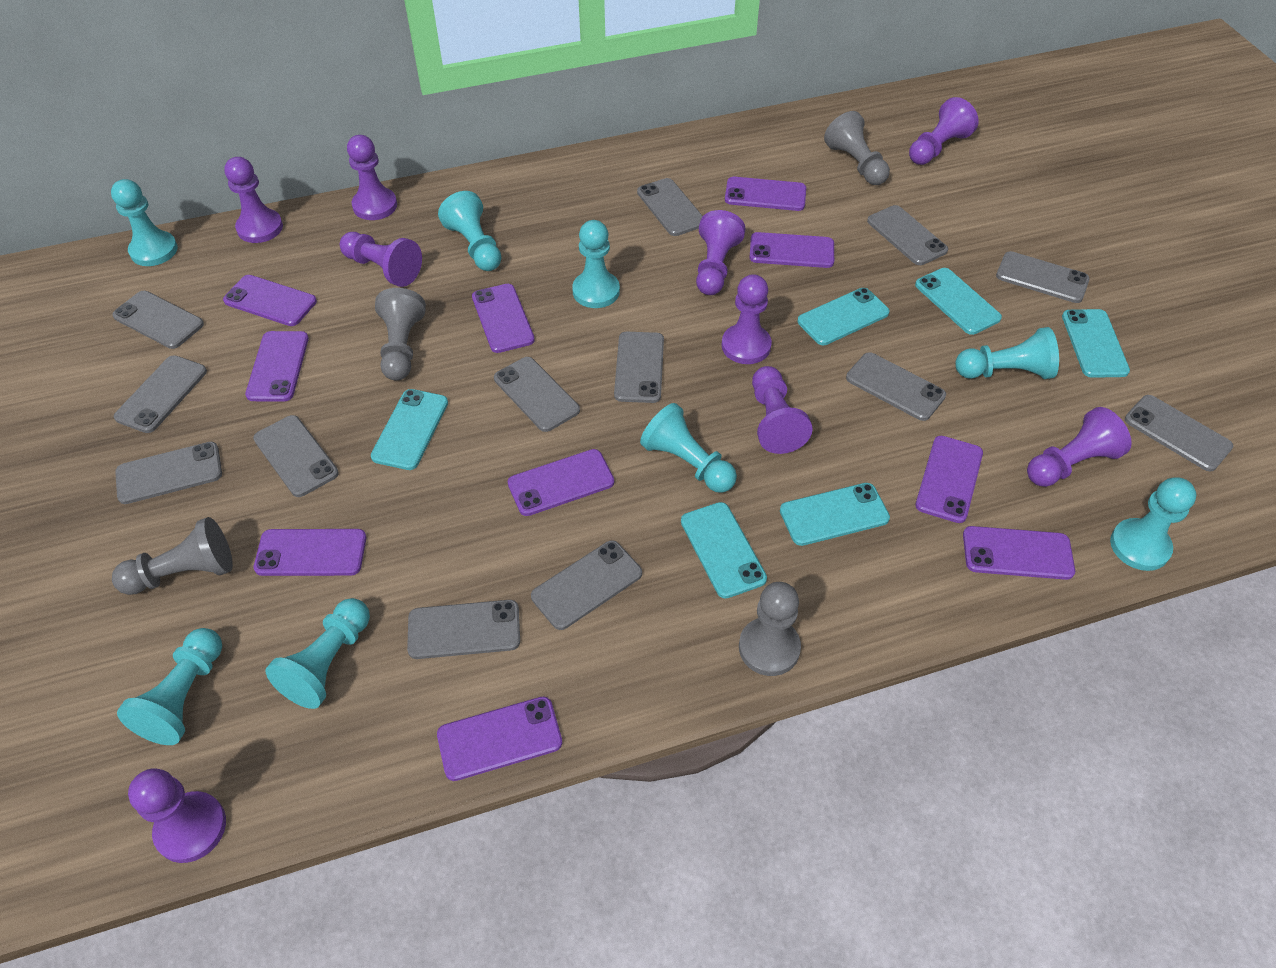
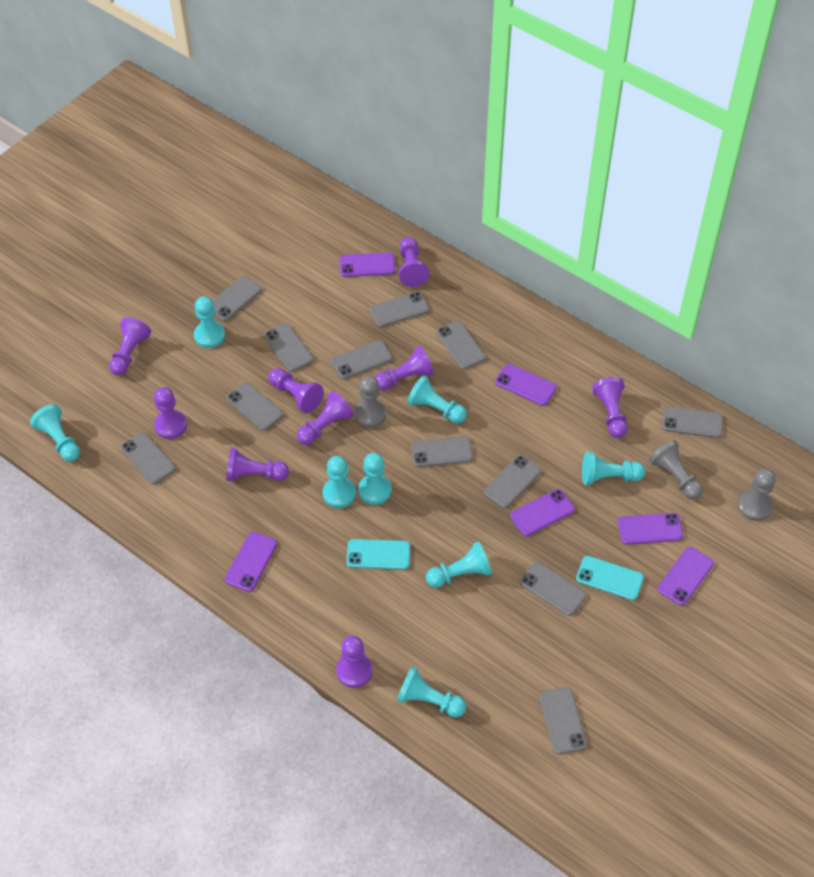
grey pawn: [112,517,233,595] [375,288,426,380] [739,582,801,676] [824,111,890,185] = 4 -> [354,376,386,428] [649,440,703,500] [738,469,776,521] = 3
grey phone: [112,291,204,349] [114,355,207,433] [115,442,222,504] [253,415,339,497] [407,600,520,659] [494,357,580,432] [531,540,642,630] [614,332,664,403] [637,178,703,236] [846,352,946,421] [867,205,948,265] [996,251,1090,303] [1125,395,1233,471] = 13 -> [121,432,176,484] [212,276,262,321] [226,382,283,431] [264,323,314,372] [331,340,392,379] [370,292,429,327] [411,436,473,467] [436,321,486,370] [484,455,541,508] [520,562,587,616] [540,687,587,754] [662,406,723,438] = 12
purple phone: [223,275,317,326] [245,331,309,401] [254,529,366,576] [437,696,562,781] [472,284,535,353] [507,449,614,516] [725,177,806,211] [750,232,834,268] [915,436,983,523] [963,526,1075,580] = 10 -> [225,532,277,592] [340,252,395,277] [495,364,557,406] [510,489,575,536] [618,513,683,545] [657,547,714,606] = 6
turquoise phone: [371,389,448,470] [681,502,767,599] [780,483,890,546] [798,288,890,345] [915,268,1002,335] [1062,309,1130,378] = 6 -> [346,539,410,570] [576,556,644,600] = 2

